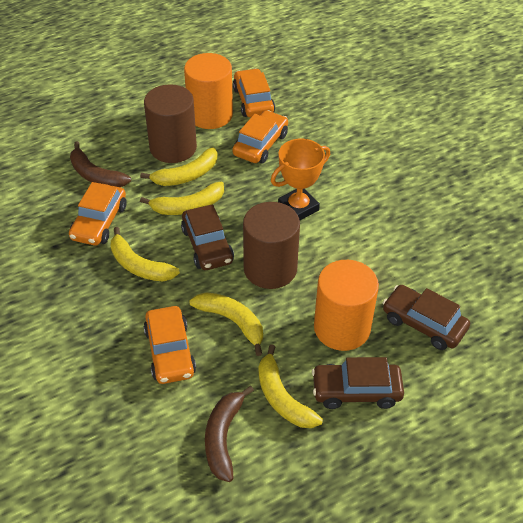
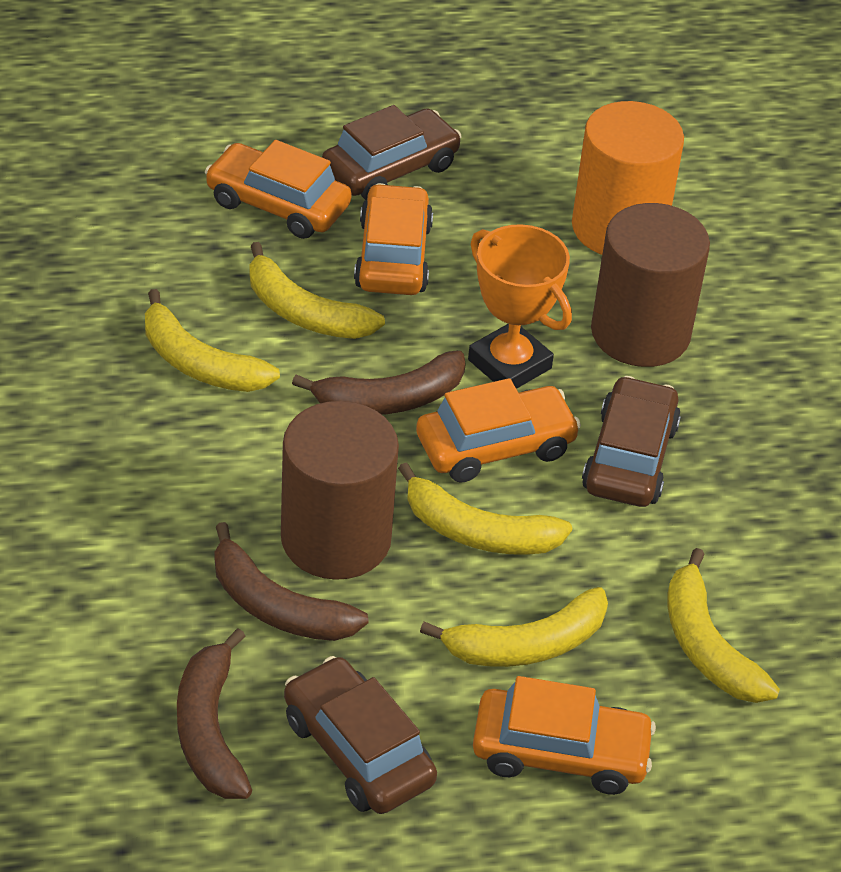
brown banana: [70,141,131,187] [205,386,254,482] = 2 -> [177,628,252,799] [215,522,369,641] [292,350,466,415] = 3
orange cylinder: [184,53,233,129] [314,260,379,351] = 2 -> [572,101,684,255] = 1

